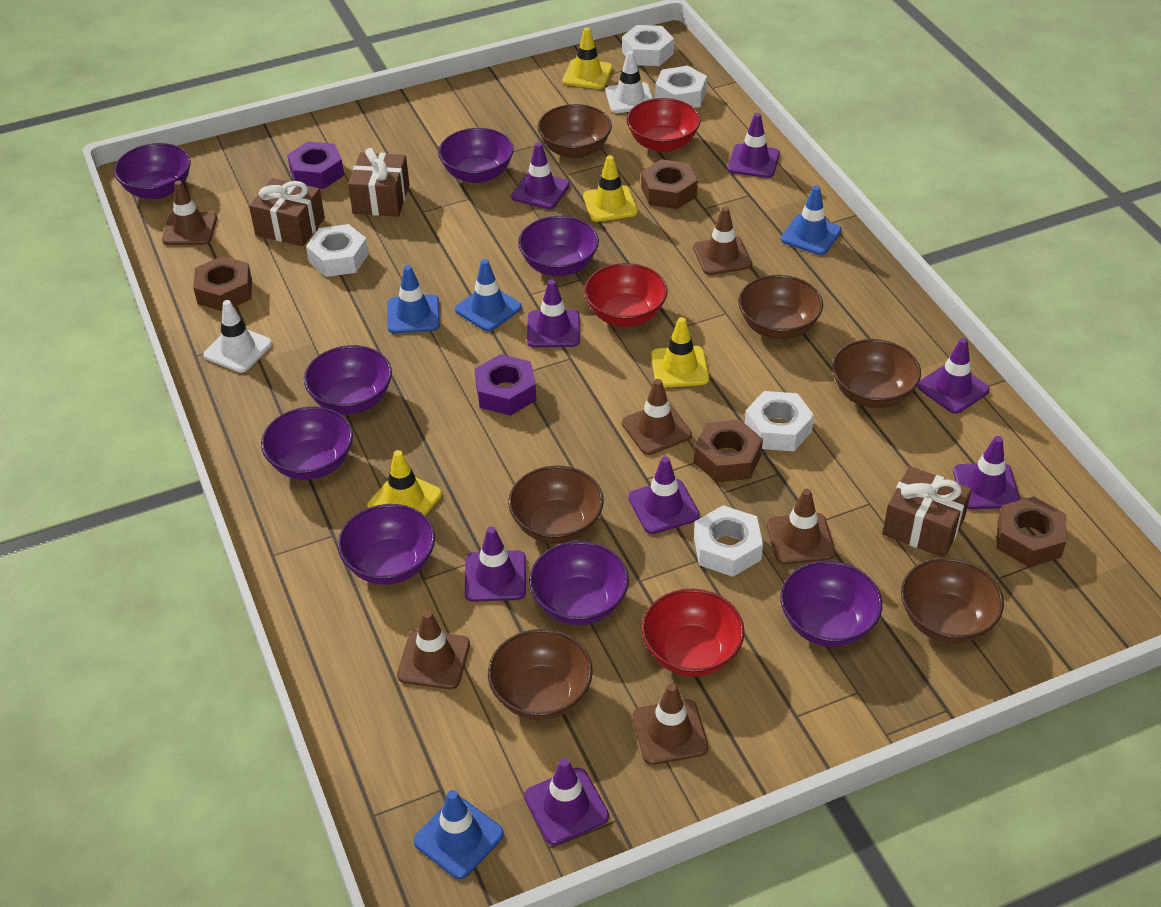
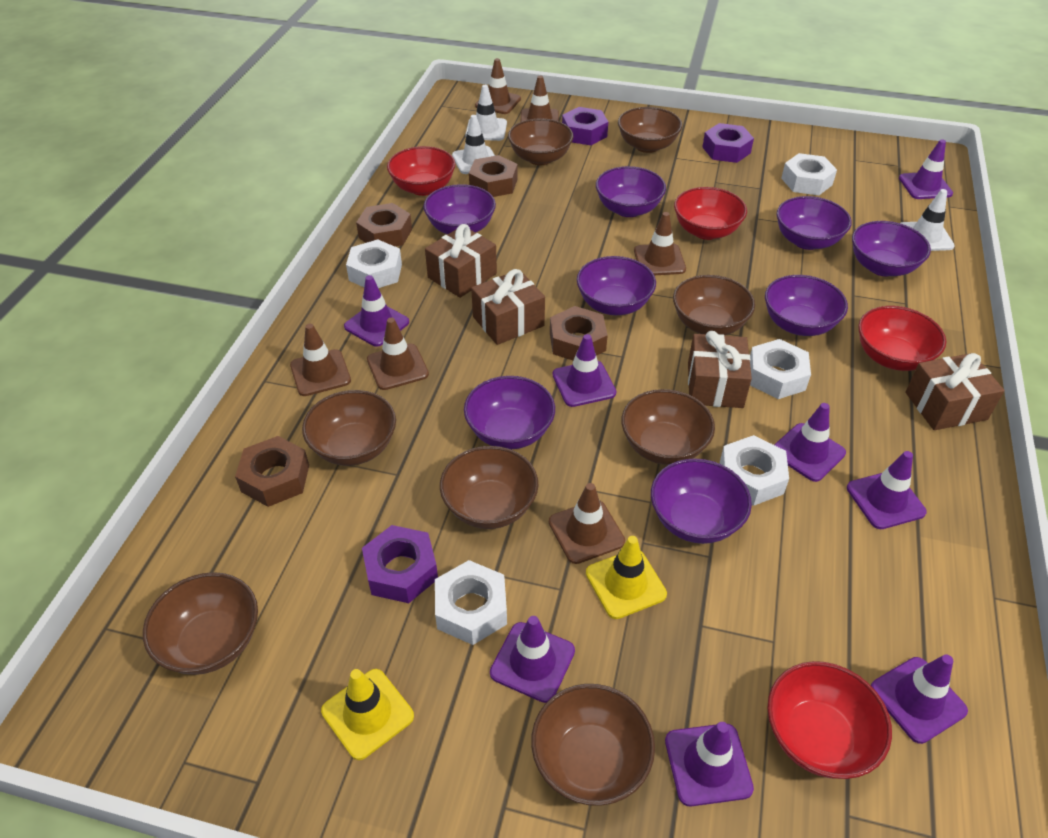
blue traffic cone: [388,265,440,334] [413,790,504,879] [455,259,522,331] [781,186,842,255] = 4 -> none = 0
brown bowl: [488,629,593,720] [508,465,604,544] [538,104,612,159] [738,275,823,339] [832,339,921,408] [901,558,1004,644] = 6 -> [143,572,258,675] [302,390,396,466] [440,446,539,529] [508,118,573,165] [531,684,655,806] [618,107,682,153] [621,389,715,465] [673,275,755,335] = 8
brown gift: [249,178,325,246] [348,148,410,217] [882,466,972,558] = 3 -> [425,224,497,298] [471,269,545,345] [688,331,752,408] [905,353,1005,430] = 4
purple nut: [287,142,344,189] [475,354,536,416] = 2 -> [362,525,438,603] [562,107,608,145] [703,123,754,163] = 3
red bowl: [584,263,668,327] [627,98,701,152] [641,589,745,677] = 3 -> [387,146,455,196] [674,187,747,240] [767,661,892,779] [858,306,946,371] = 4
white traffic cone: [203,300,272,373] [606,51,653,113] = 2 -> [452,115,495,174] [465,85,507,141] [901,189,955,251] = 3
yellow traffic cone: [367,450,442,515] [562,27,613,89] [583,155,638,222] [651,317,709,388] = 4 -> [321,669,414,760] [586,536,667,619] = 2

